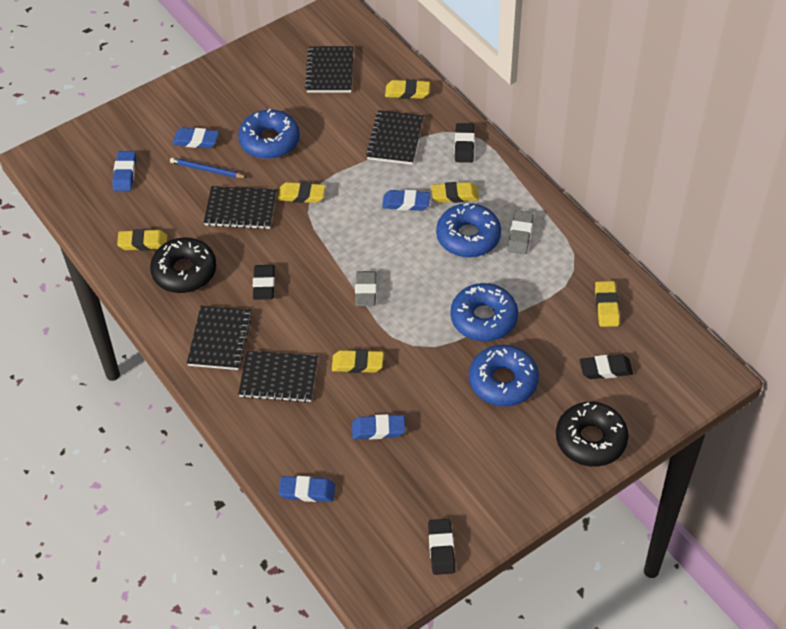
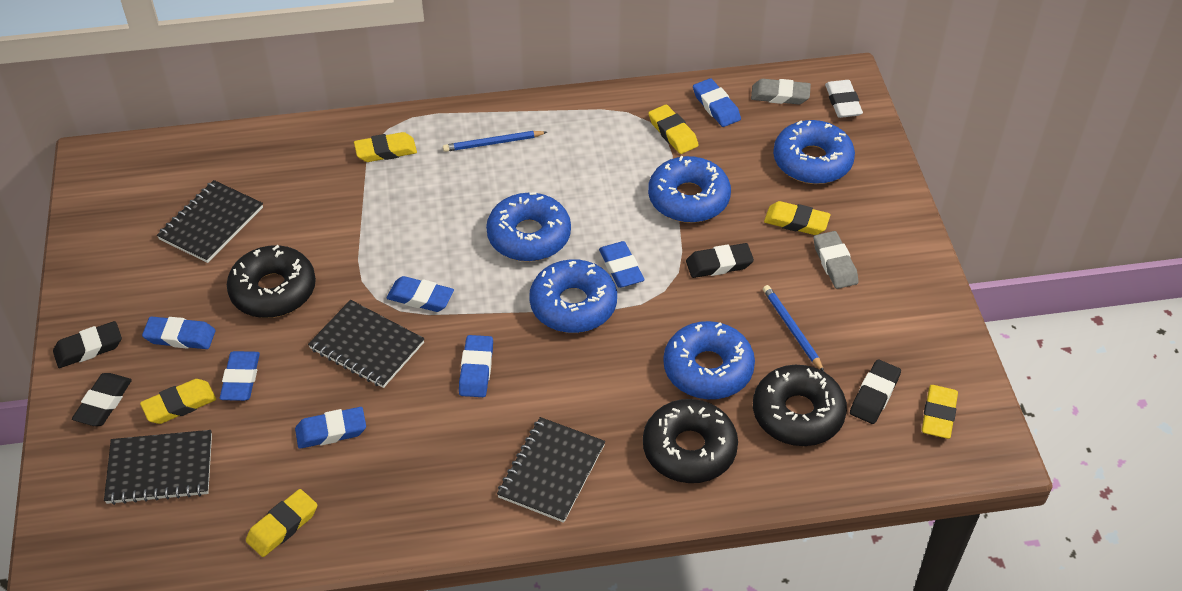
black donut: [150,237,216,293] [556,402,629,467] = 2 -> [227,245,316,318] [643,399,738,483] [753,365,847,446] = 3
black notebook: [187,306,252,370] [204,186,277,229] [238,351,318,403] [305,46,353,93] [366,110,424,165] = 5 -> [104,430,212,505] [157,180,263,263] [308,300,425,388] [497,417,605,523] = 4
blue donut: [238,109,300,159] [436,203,501,258] [450,283,518,341] [469,345,539,406] = 4 -> [486,192,571,262] [529,259,617,333] [648,156,731,223] [663,321,755,399] [773,120,855,184] = 5
blue eraser: [112,151,136,191] [172,128,219,148] [279,476,335,502] [352,414,405,439] [382,190,430,211] = 5 -> [142,317,216,349] [220,351,260,401] [295,407,366,449] [387,276,454,312] [459,335,493,397] [599,241,644,288] [693,78,741,127] = 7
blue pencil: [170,158,247,178] = 1 -> [443,131,547,152] [763,285,824,371] = 2
white eraser: none = 0 -> [825,80,863,118] = 1

